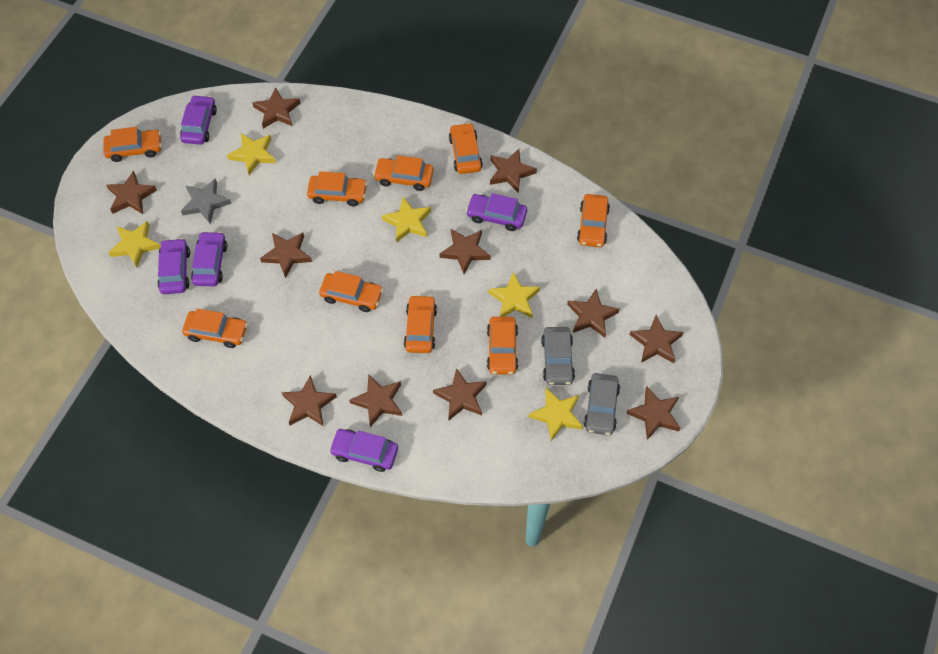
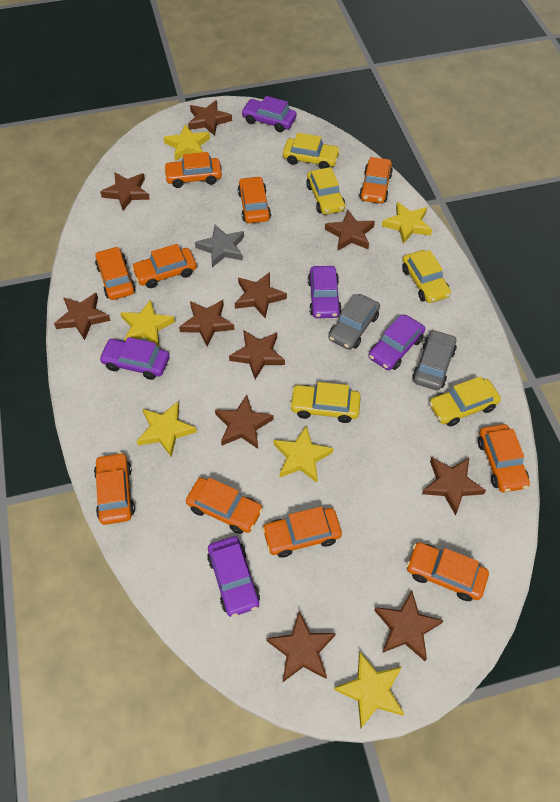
orange car: [103,127,162,162] [182,309,248,348] [307,171,367,206] [319,271,383,312] [373,155,434,191] [404,295,437,353] [449,123,483,174] [487,317,518,375] [577,194,610,247] = 9 -> [94,452,135,525] [95,247,136,300] [132,244,197,288] [164,152,222,188] [186,478,263,534] [238,176,271,223] [262,507,342,558] [359,157,393,203] [406,542,489,601] [478,424,530,492] = 10
yellow car: none = 0 -> [283,133,340,169] [290,382,361,423] [306,167,345,215] [402,250,451,303] [429,376,501,426] = 5
yellow star: [108,221,161,268] [227,133,276,175] [382,197,431,243] [488,272,540,318] [529,388,583,441] = 5 -> [120,299,175,347] [137,401,197,457] [164,124,210,161] [274,426,334,483] [334,652,404,728] [382,202,432,244] = 6

